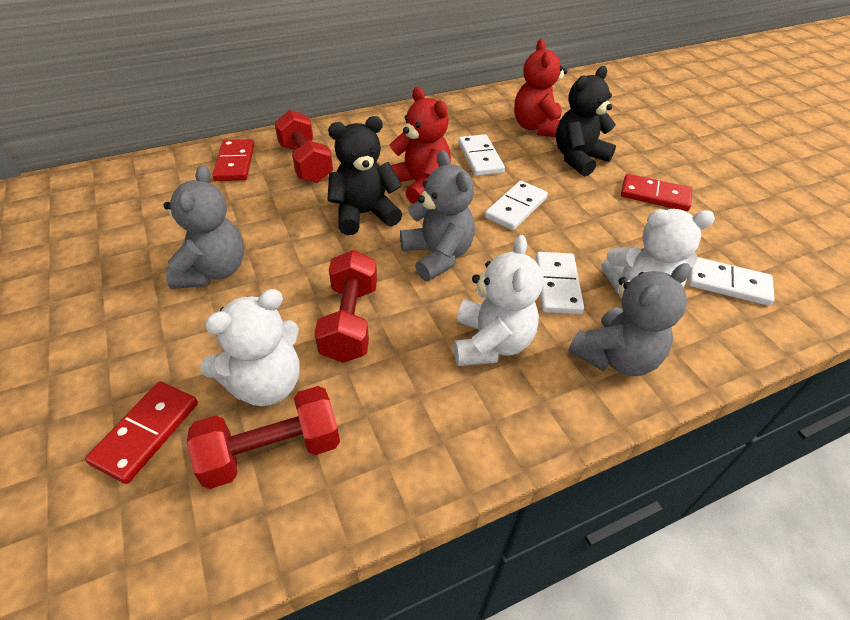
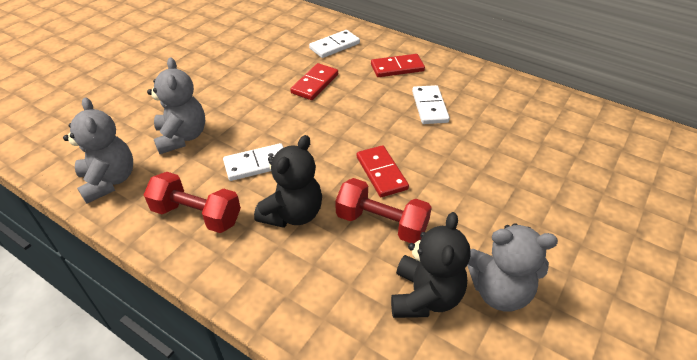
red dumbbell: [187,386,340,489] [274,110,333,183] [314,250,377,363] = 3 -> [144,172,241,233] [335,178,432,244] = 2
red teddy bear: [389,87,451,204] [514,39,567,137] = 2 -> none = 0
white domino: [458,134,505,176] [485,181,548,230] [536,252,584,314] [688,257,775,306] = 4 -> [223,143,284,181] [309,30,360,58] [412,85,450,124] = 3
white teddy bear: [200,289,300,406] [454,235,543,366] [602,209,715,293] = 3 -> none = 0

